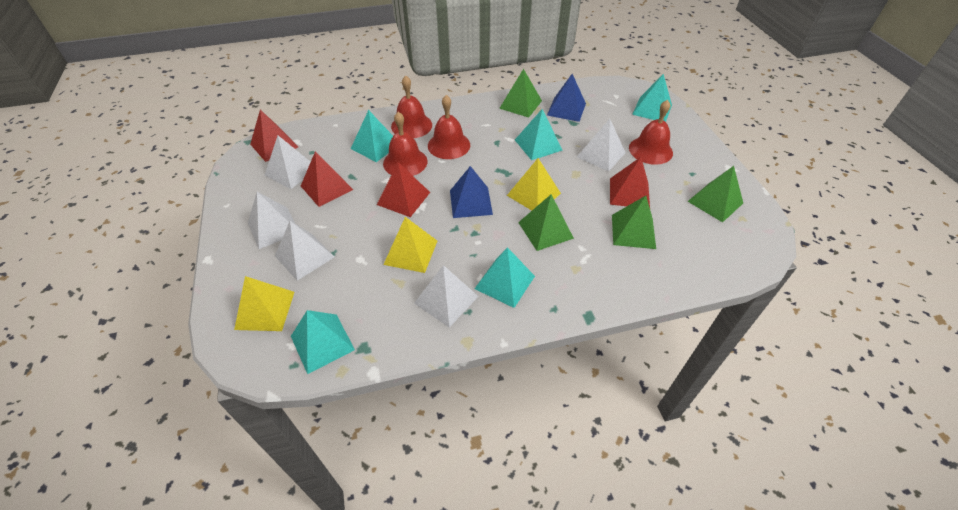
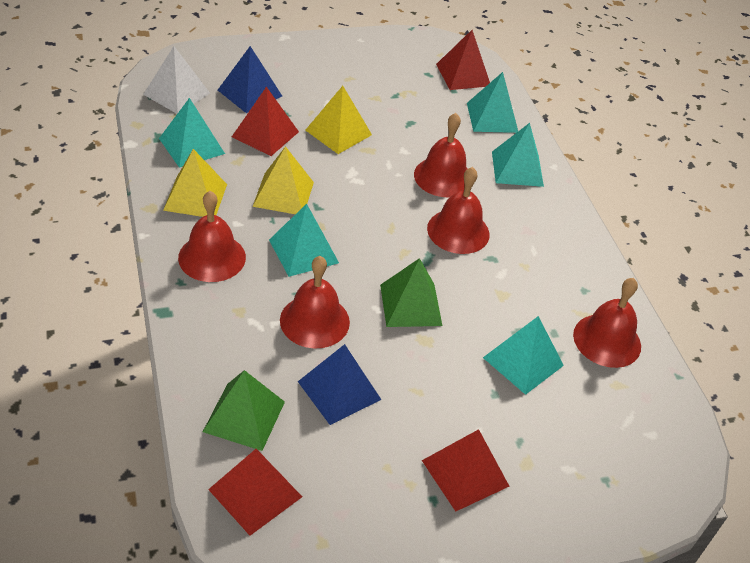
green pyramid: [499,69,542,118] [518,195,574,251] [612,196,656,249] [688,166,743,222] = 4 -> [203,370,285,451] [380,258,442,327] = 2
red bell: [383,112,428,176] [391,76,432,138] [428,95,470,159] [629,100,673,165] = 4 -> [178,191,246,282] [280,256,350,348] [414,113,467,197] [427,167,489,254] [573,278,641,368] = 5
white pyramid: [248,192,295,249] [264,136,310,189] [275,221,335,281] [414,265,479,327] [577,119,626,172] = 5 -> [143,46,210,114] = 1

